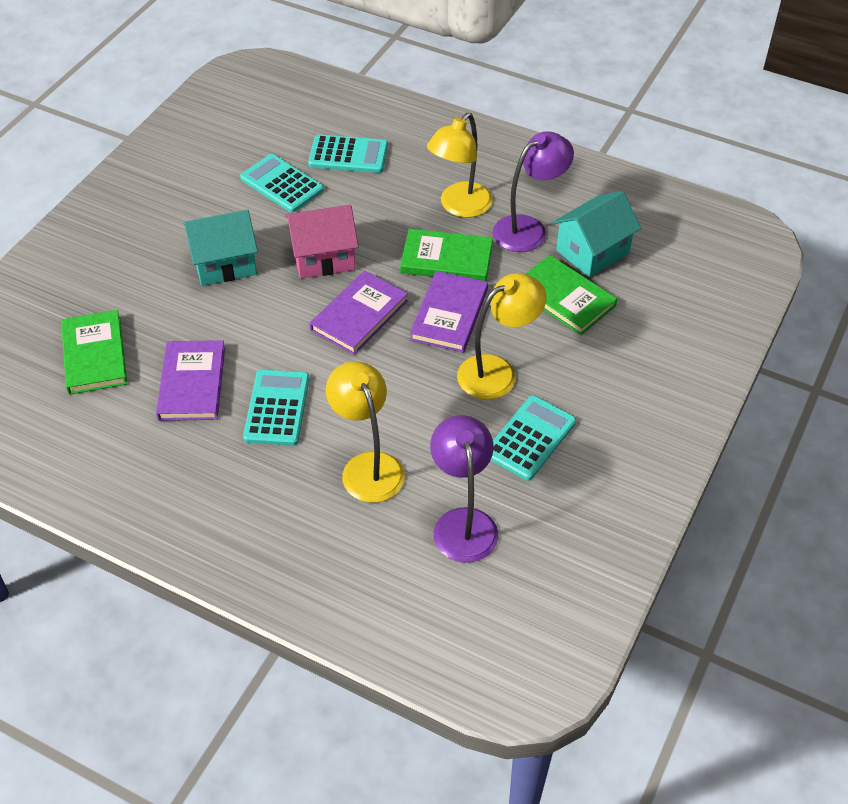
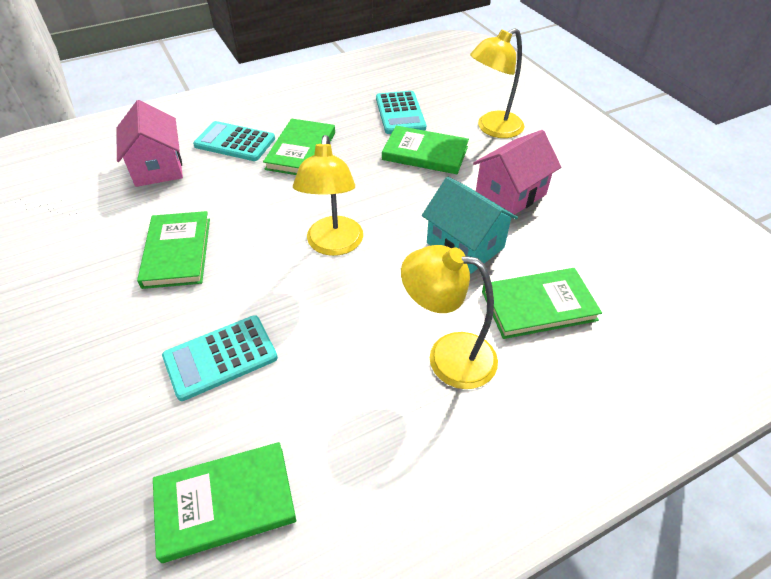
green book: [61,310,127,395] [400,229,493,281] [525,255,617,335] = 3 -> [137,211,210,289] [153,442,296,563] [263,119,335,175] [382,126,469,174] [482,268,602,339] = 5
pink house: [285,205,358,279] = 1 -> [117,100,183,187] [473,130,561,217] = 2
purple book: [156,340,225,421] [310,271,408,355] [410,271,488,353] = 3 -> none = 0
purple lamp: [430,415,498,563] [493,131,574,252] = 2 -> none = 0
turquoise calculator: [240,154,324,213] [243,370,310,446] [308,135,388,173] [491,395,576,481] = 4 -> [162,315,278,401] [193,121,275,161] [376,91,426,134] = 3
turquoise house: [183,210,258,286] [553,191,641,277] = 2 -> [422,177,518,274] = 1

